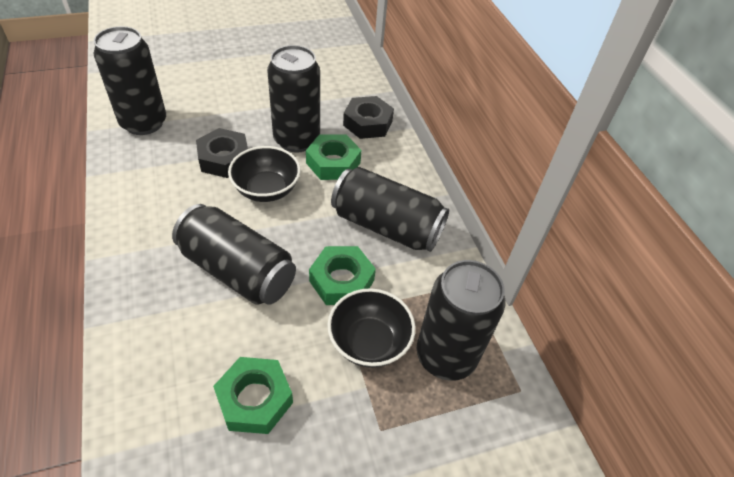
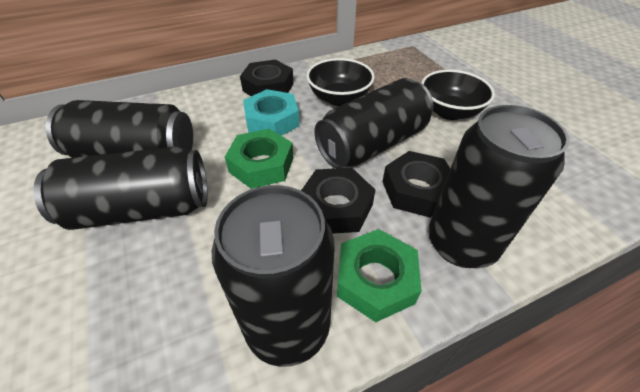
black nut: [196,128,248,178] [343,96,394,139] = 2 -> [240,60,294,96] [301,168,375,234] [382,151,450,218] = 3
green nut: [213,357,293,434] [306,134,361,180] [309,246,376,305] = 3 -> [225,129,294,189] [337,229,422,322] = 2
turquoise nut: none = 0 -> [243,89,300,136] = 1

